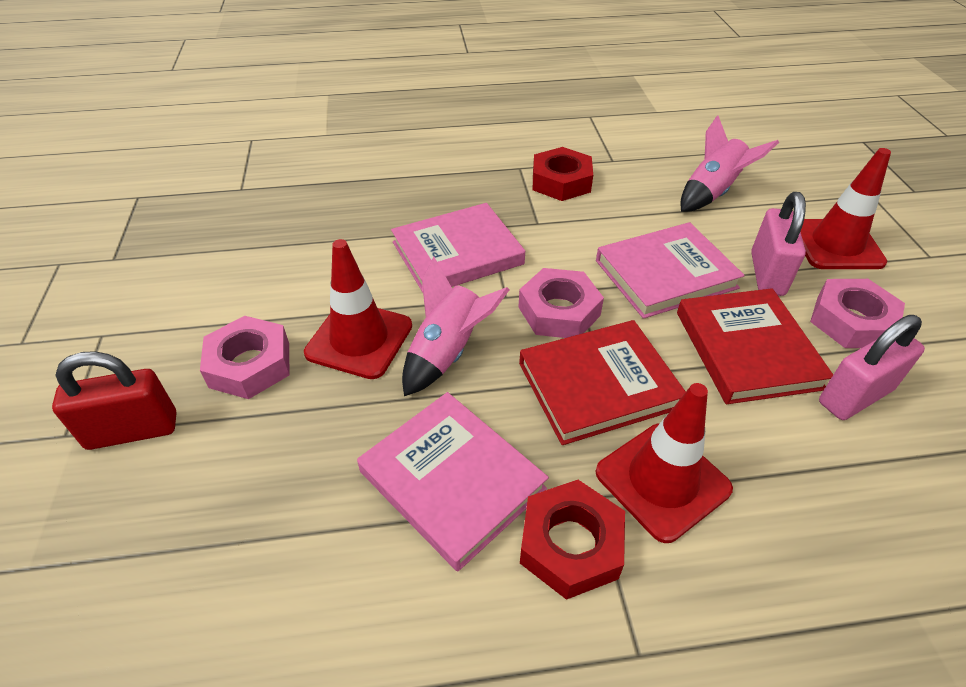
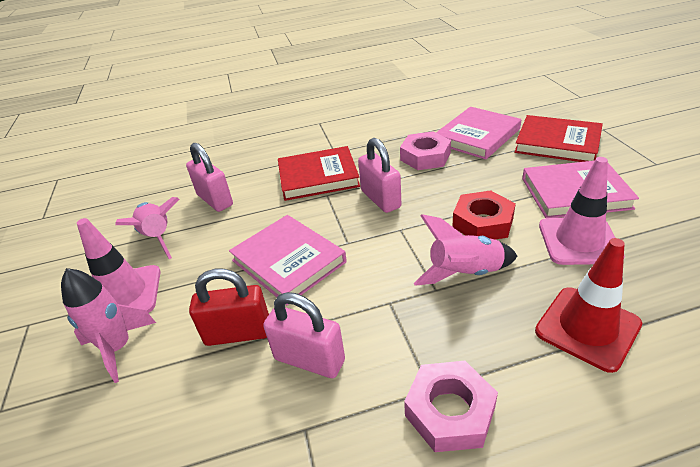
pink nut: [200,316,289,399] [519,268,604,338] [810,279,905,348] = 3 -> [400,131,451,170] [404,361,498,452] = 2
pink padlock: [751,192,806,296] [819,315,925,420] = 2 -> [186,143,233,212] [263,292,345,378] [358,138,401,213] = 3
pink rocket: [402,257,509,396] [680,115,779,212] = 2 -> [61,268,156,383] [115,197,179,259] [414,214,517,286] = 3
pink traffic cone: none = 0 -> [77,218,161,313] [539,157,625,265] = 2
red nut: [520,480,625,600] [533,147,593,201] = 2 -> [452,190,516,239] = 1
red traffic cone: [304,239,412,379] [595,383,733,543] [800,148,891,269] = 3 -> [535,238,642,373] = 1

